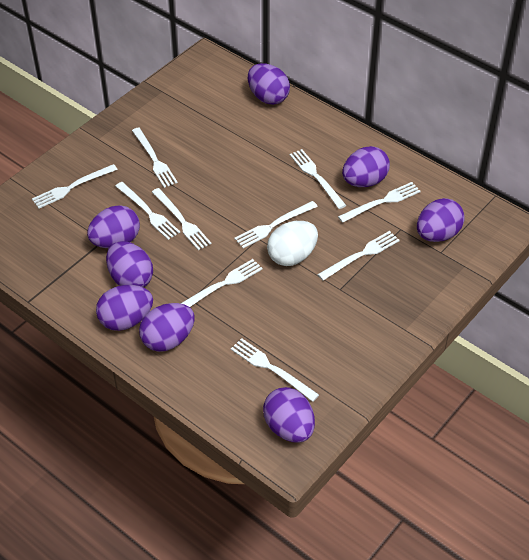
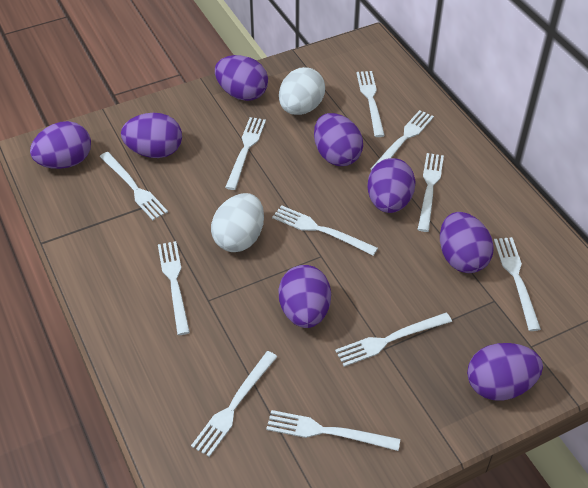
white egg: [267,221,318,266] = 1 -> [211,193,264,252] [279,67,325,115] = 2
white fork: [32,164,118,208] [116,182,180,240] [132,127,178,188] [152,188,211,250] [180,259,263,307] [231,338,319,402] [234,201,318,248] [290,149,346,209] [317,231,400,281] [338,182,421,223] = 10 -> [100,152,168,220] [158,241,190,335] [191,351,277,457] [225,117,266,190] [266,410,400,451] [272,205,378,256] [335,313,452,367] [356,71,385,137] [370,110,434,170] [417,153,444,232] [494,237,541,331] = 11

